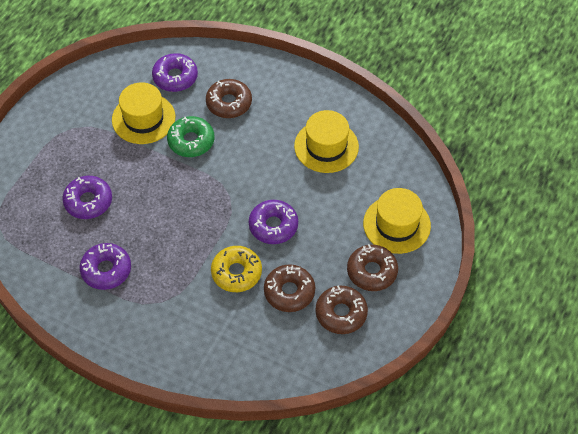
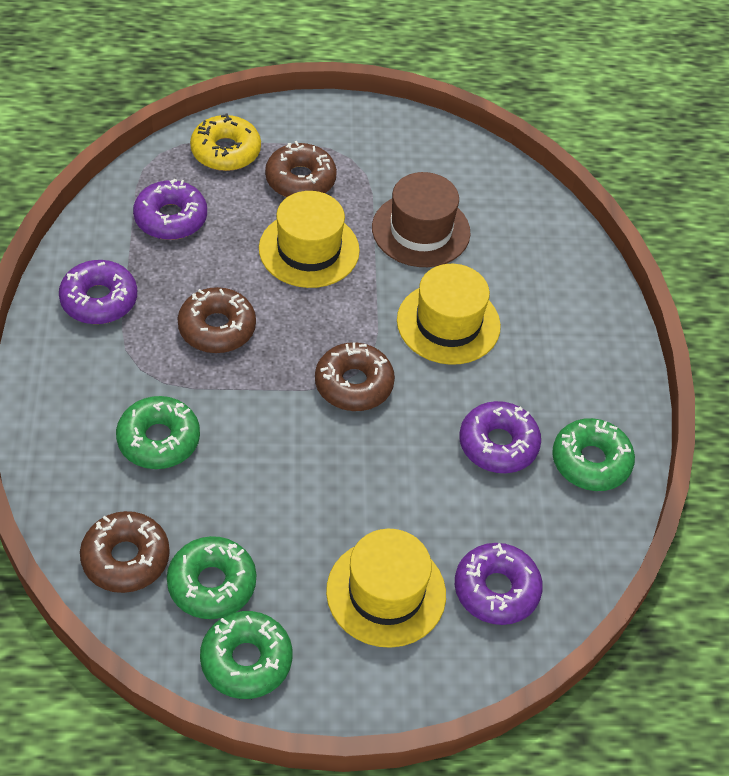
brown hat: none = 0 -> [372,172,471,267] = 1
green donut: [167,116,214,157] = 1 -> [116,396,200,469] [167,536,256,619] [200,611,292,699] [552,418,635,491] = 4

